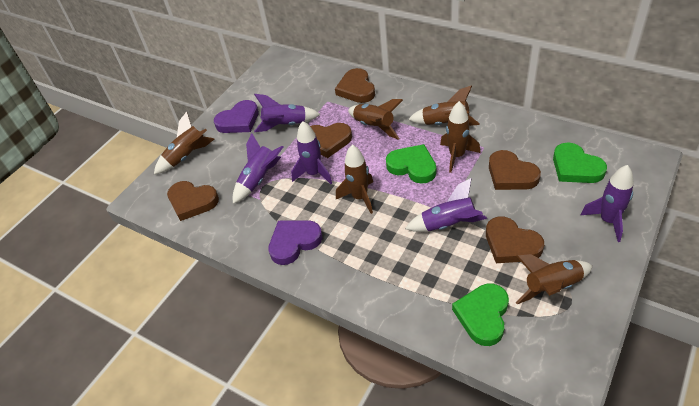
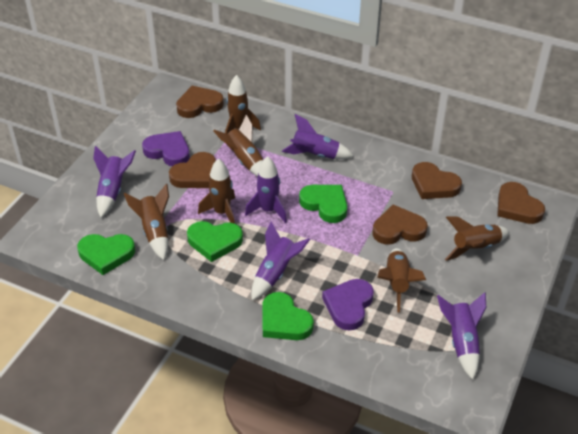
green heart: [386,144,436,184] [452,283,509,346] [553,142,607,183] = 3 -> [77,234,135,275] [187,221,243,262] [262,292,314,340] [299,185,347,223] = 4

